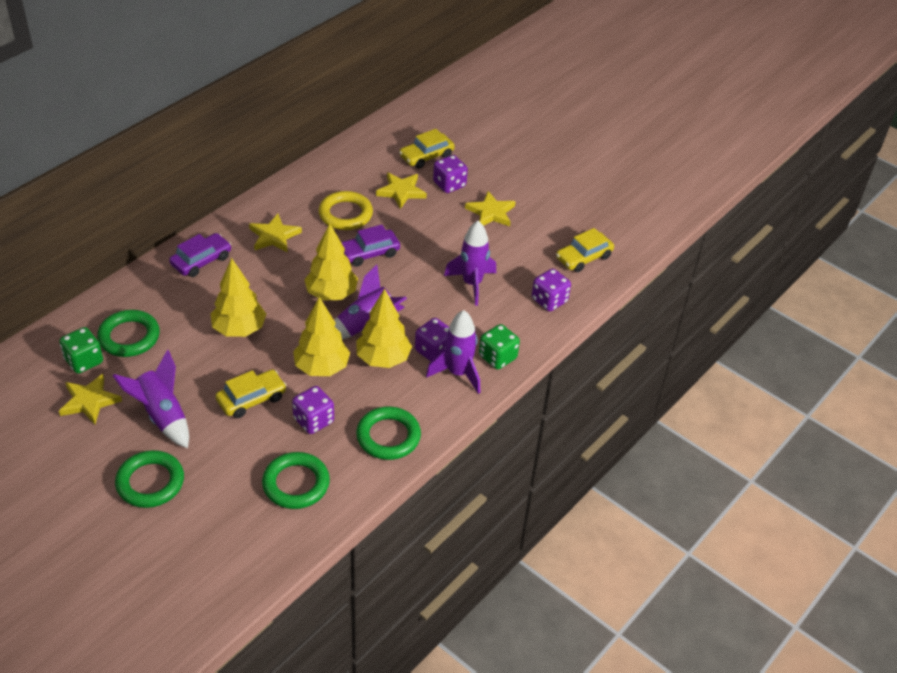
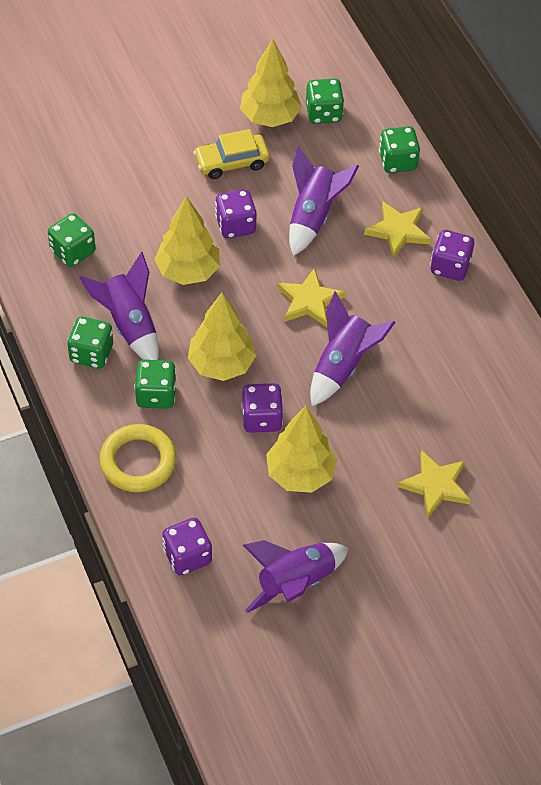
green dice: [59,327,103,374] [479,324,520,369] = 2 -> [48,213,95,267] [67,316,113,369] [134,360,177,409] [306,78,344,124] [379,126,420,173] = 5
green ring: [97,310,160,357] [115,450,184,508] [262,452,330,509] [356,406,421,460] = 4 -> none = 0
purple car: [169,233,231,277] [341,225,400,267] = 2 -> none = 0
yellow car: [215,369,286,418] [399,129,455,169] [556,228,614,272] = 3 -> [193,129,270,179] = 1
yellow star: [59,374,122,424] [249,214,302,253] [376,173,427,209] [465,191,516,226] = 4 -> [277,268,345,327] [364,202,431,258] [398,450,471,518] = 3

